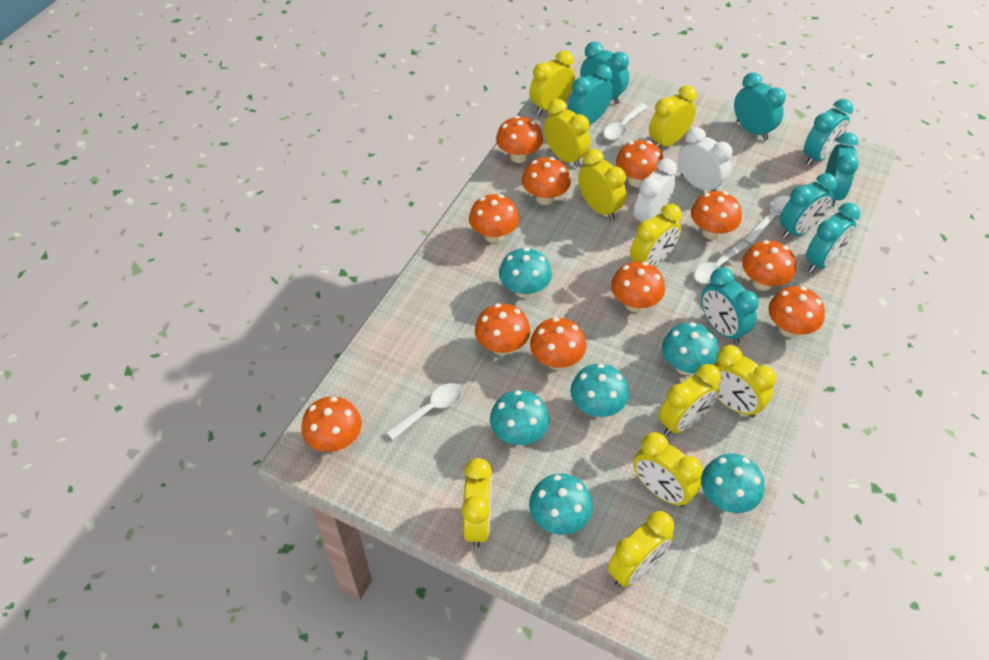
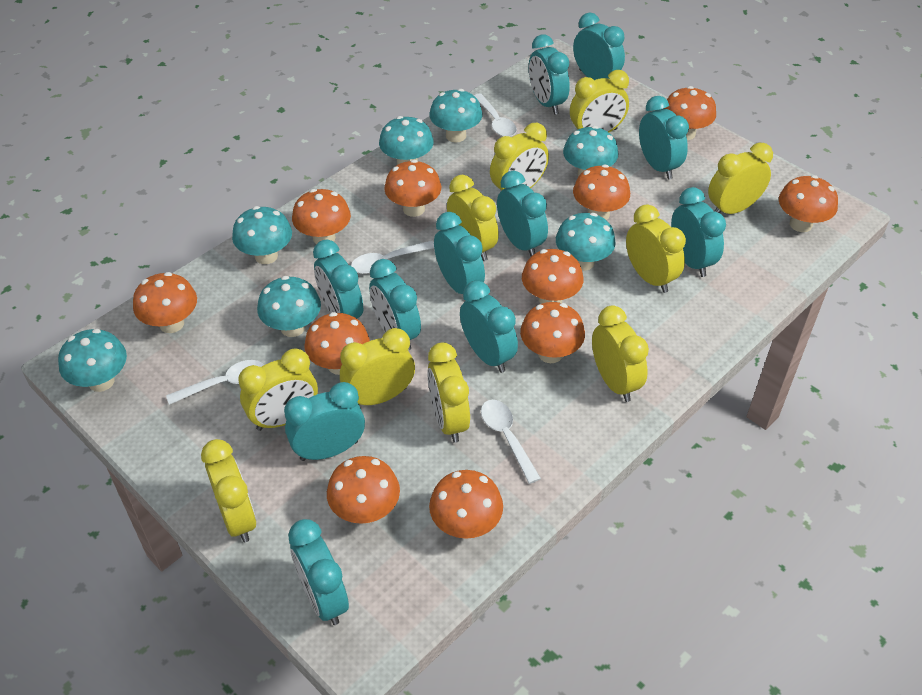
turquoise clock: [568,64,613,125] [580,42,629,104] [701,267,759,344] [734,72,786,140] [780,173,837,239] [804,99,853,166] [806,203,860,273] [825,133,859,207] = 8 -> [284,382,365,461] [288,519,349,625] [313,239,363,318] [369,259,421,351] [434,212,485,294] [460,281,518,373] [497,171,548,256] [529,35,570,115] [573,13,625,80] [639,96,689,179] [671,187,726,277] = 11
turquoise mushroom: [490,390,549,445] [499,247,552,298] [529,474,593,535] [570,363,629,417] [662,322,719,375] [701,454,764,513] = 6 -> [58,329,127,392] [232,206,292,264] [257,276,321,337] [379,116,434,165] [429,89,482,143] [556,213,616,271] [563,126,618,177] = 7
white clock: [633,158,677,222] [678,127,732,191] = 2 -> none = 0

